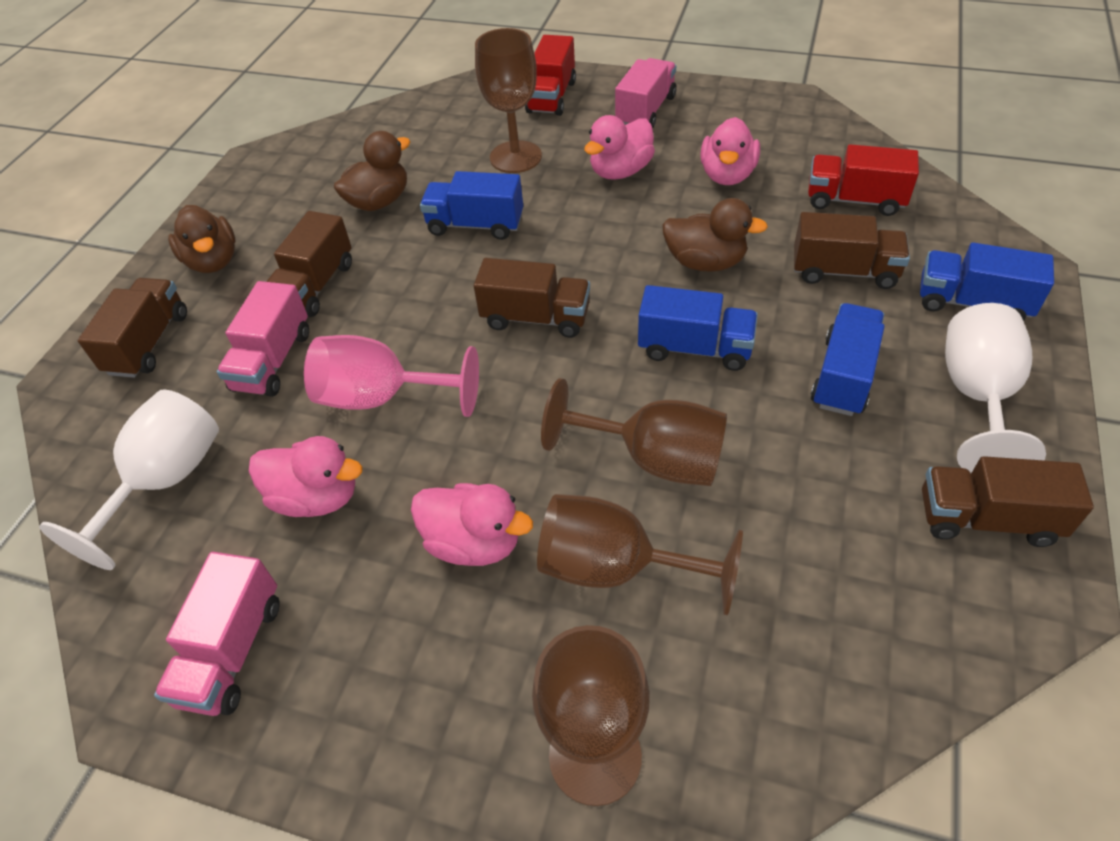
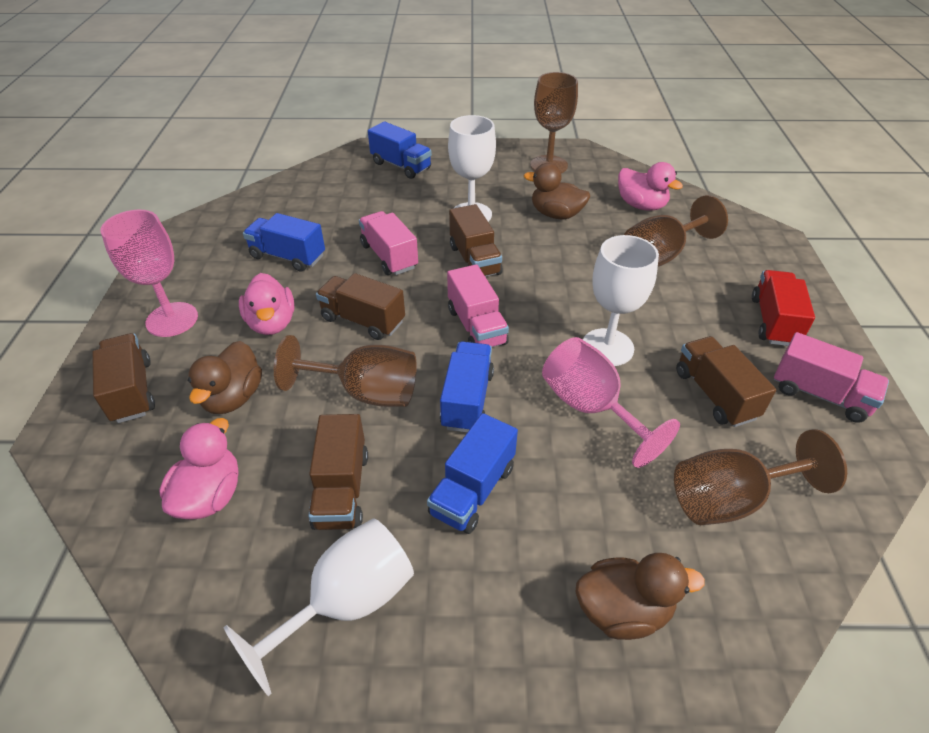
pink duck: [248,436,363,517] [411,483,533,566] [584,115,655,180] [700,117,760,185] = 4 -> [159,418,238,520] [239,273,295,335] [618,162,683,211] = 3
pink goblet: [304,335,479,417] = 1 -> [101,210,198,337] [542,337,680,468] = 2
red truck: [525,35,576,116] [808,144,919,216] = 2 -> [752,270,815,346] = 1
white goblet: [39,389,219,570] [945,303,1046,473] = 2 -> [223,519,414,696] [448,115,496,222] [583,235,659,366] = 3

